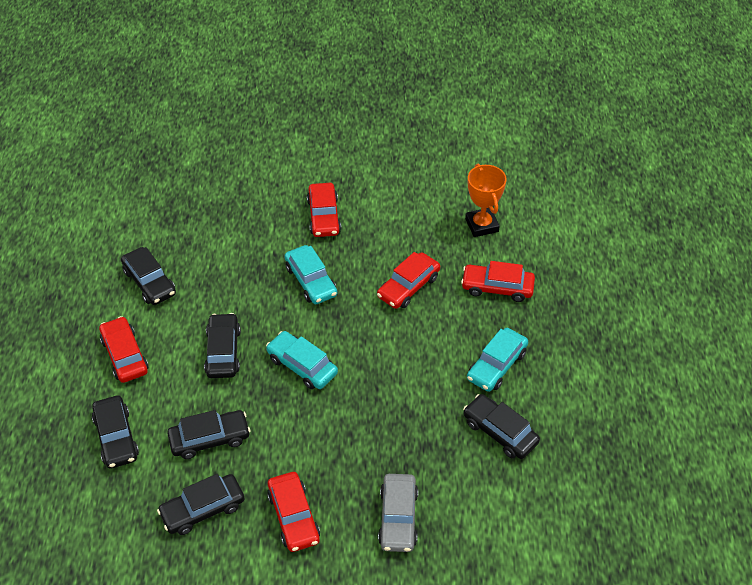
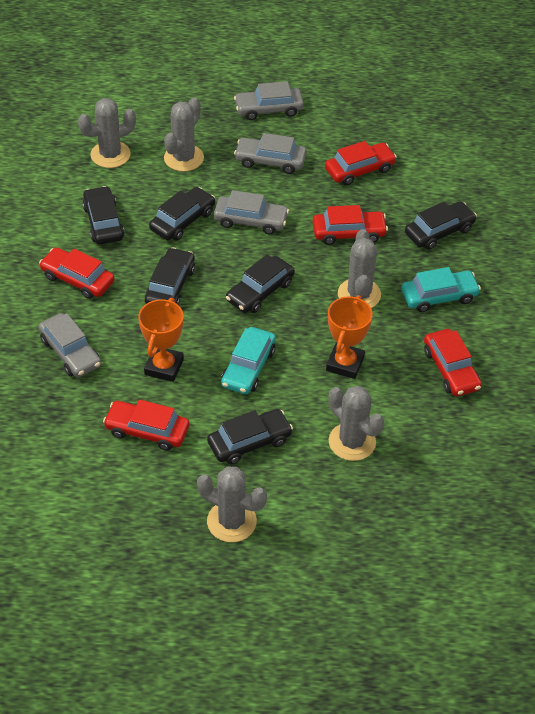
grey cactus: none = 0 -> [78,98,136,168] [164,97,204,172] [197,467,267,542] [328,386,384,461] [338,229,381,308] = 5
grey car: [378,474,418,552] = 1 -> [38,313,101,378] [214,190,289,235] [234,81,304,120] [234,133,307,174] = 4
orange trophy: [465,164,506,237] = 1 -> [138,298,184,382] [326,295,373,379] = 2
turquoise car: [266,331,338,389] [284,245,337,304] [467,328,528,392] = 3 -> [221,327,276,394] [401,267,481,312] = 2

